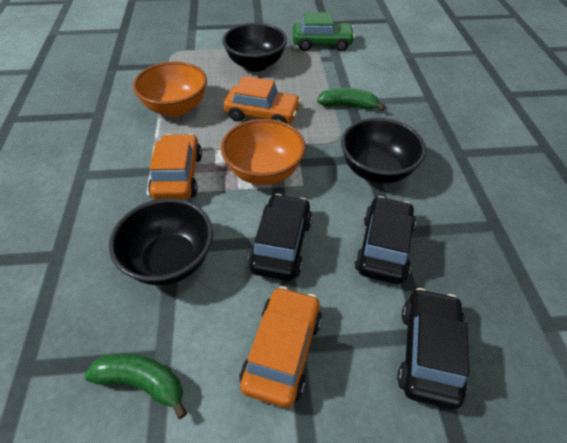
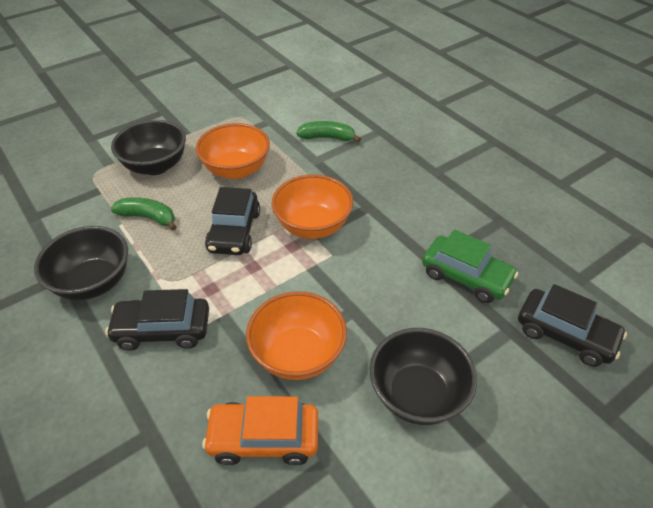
orange bowl: [133,61,207,117] [221,119,306,185] = 2 -> [196,123,270,179] [246,291,347,380] [272,174,354,239] = 3
orange car: [148,134,202,200] [224,76,301,123] [240,286,322,408] = 3 -> [202,396,318,465] = 1

